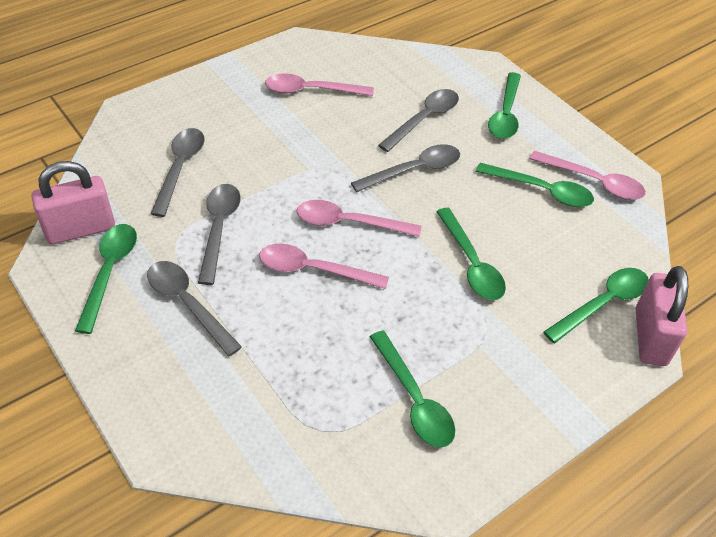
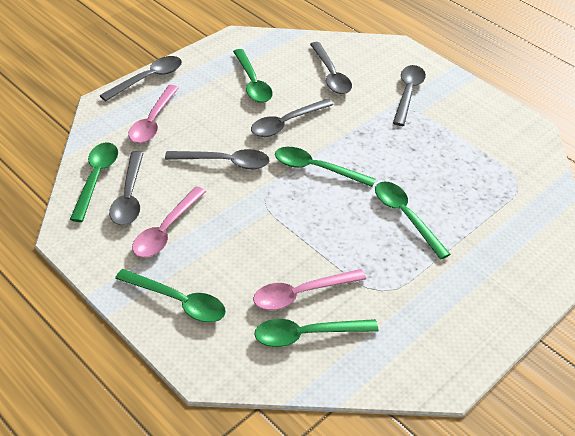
grey spoon: [147,261,242,356] [151,128,205,217] [198,184,241,285] [351,144,460,192] [378,89,459,152] = 5 -> [99,56,182,101] [109,151,143,225] [165,149,270,169] [251,99,333,137] [310,42,352,94] [393,65,426,126] = 6
pink padlock: [31,161,115,244] [636,266,688,366] = 2 -> none = 0
pink spoon: [259,244,389,289] [265,73,374,96] [297,200,421,237] [530,151,646,200] = 4 -> [128,85,179,143] [132,186,206,258] [253,269,366,310] = 3

